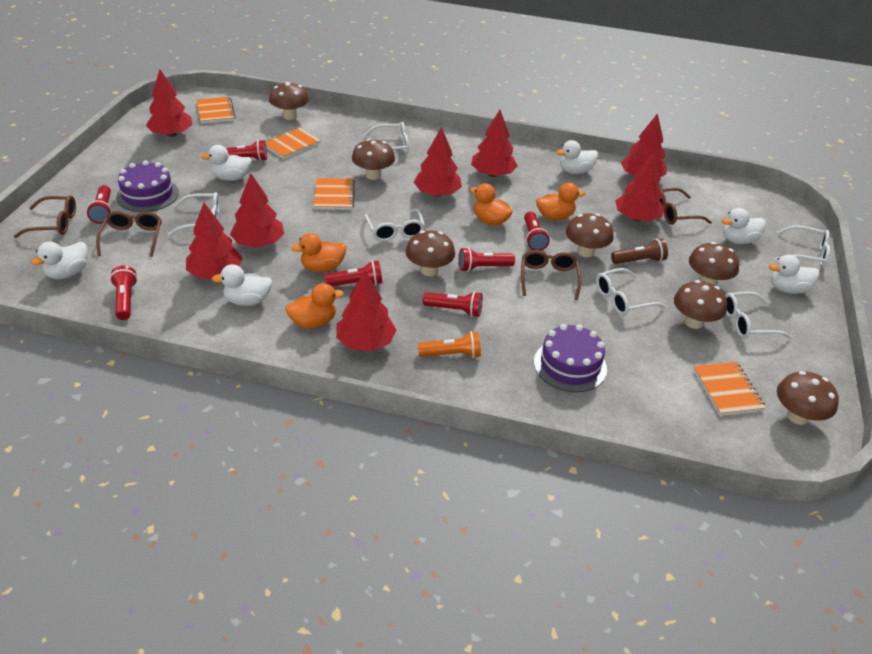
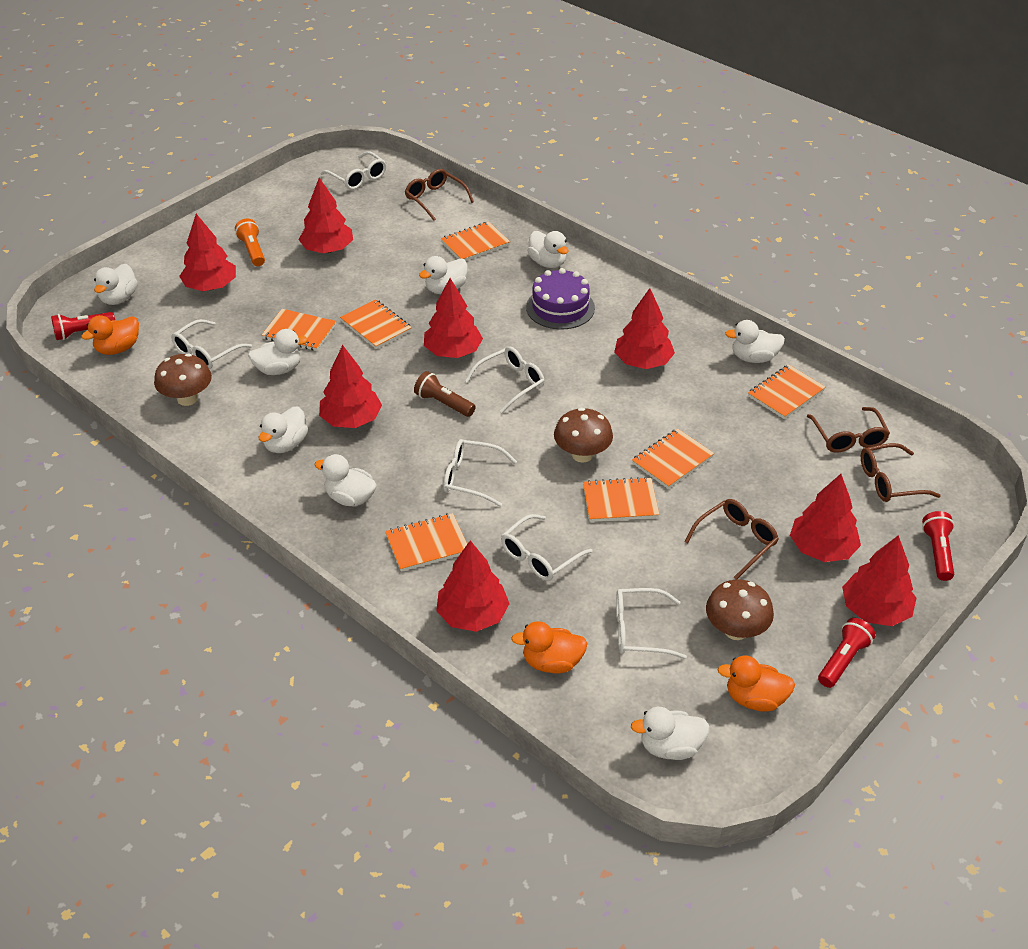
brown mushroom: [269,82,309,120] [352,139,395,180] [406,230,455,276] [566,213,614,257] [674,280,727,329] [689,242,739,286] [777,371,839,425] = 7 -> [154,354,212,406] [554,408,613,462] [706,579,774,640] = 3
orange duck: [285,283,344,329] [291,233,346,272] [470,183,513,226] [536,183,585,220] = 4 -> [81,315,139,355] [511,621,588,674] [717,656,795,712] = 3
orange notebook: [197,97,236,124] [264,127,321,159] [314,178,355,210] [693,362,766,416] = 4 -> [262,309,336,351] [340,299,412,349] [385,513,467,572] [441,221,510,261] [583,477,659,522] [632,428,714,489] [748,365,825,419] = 7
purple cake: [116,160,179,212] [534,324,607,392] = 2 -> [526,268,595,329] = 1
red flashlight: [87,185,112,224] [110,266,138,320] [226,140,267,161] [324,260,382,286] [423,291,483,317] [459,247,515,272] [524,212,549,251] = 7 -> [51,312,115,340] [818,618,876,688] [922,511,954,581] = 3
white duck: [31,241,88,279] [201,145,252,181] [212,264,272,306] [556,140,598,174] [721,208,766,244] [769,255,820,294] = 6 -> [94,264,137,305] [248,329,308,375] [259,407,308,453] [315,454,377,506] [419,256,468,294] [527,231,569,268] [631,707,710,760] [725,320,785,363] = 8

